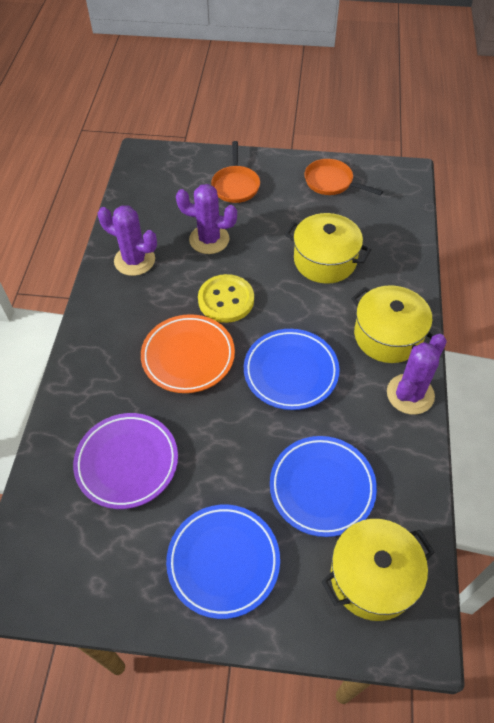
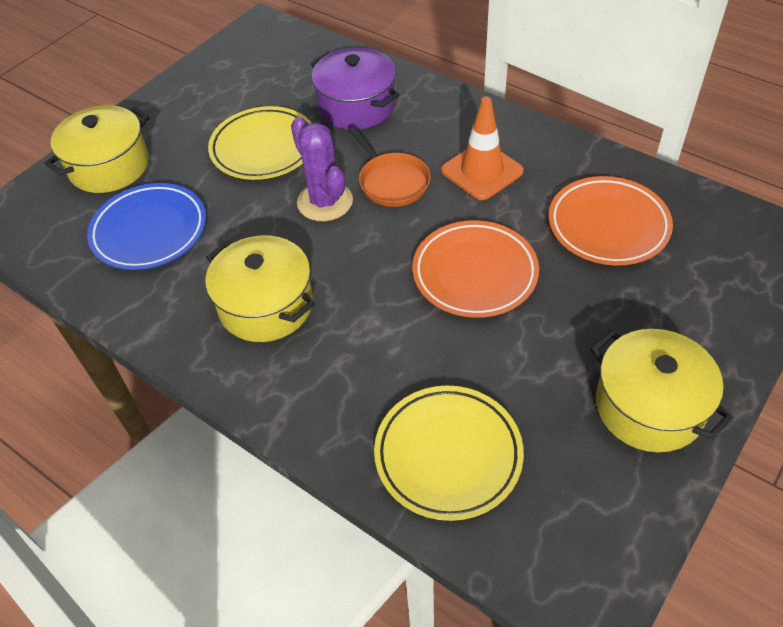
blue plate: [166,505,280,619] [244,329,340,410] [270,436,377,537] = 3 -> [87,183,206,270] = 1
orange pan: [211,141,260,203] [304,159,383,196] = 2 -> [348,126,431,207] = 1
orange plate: [141,314,235,393] = 1 -> [412,220,539,318] [548,176,673,265] = 2
orange traffic cone: none = 0 -> [441,97,524,200] = 1
purple cactus: [98,205,157,276] [176,184,237,254] [387,334,447,415] = 3 -> [291,117,353,221] = 1
purple plate: [73,413,178,509] = 1 -> none = 0
purple pot: none = 0 -> [311,48,400,130] = 1
yellow button: [198,274,254,323] = 1 -> none = 0
yellow plate: none = 0 -> [208,106,311,180] [374,386,524,521] = 2

